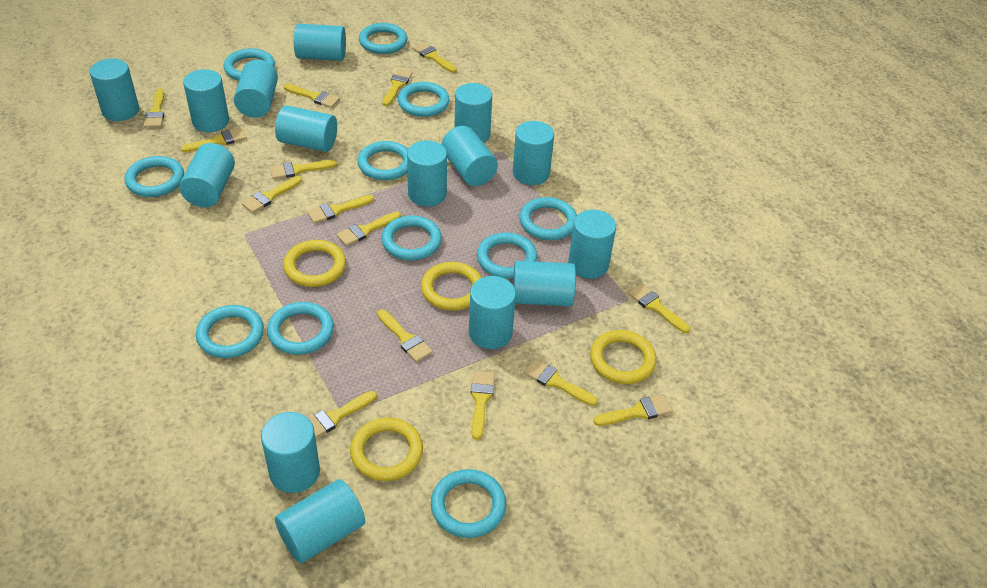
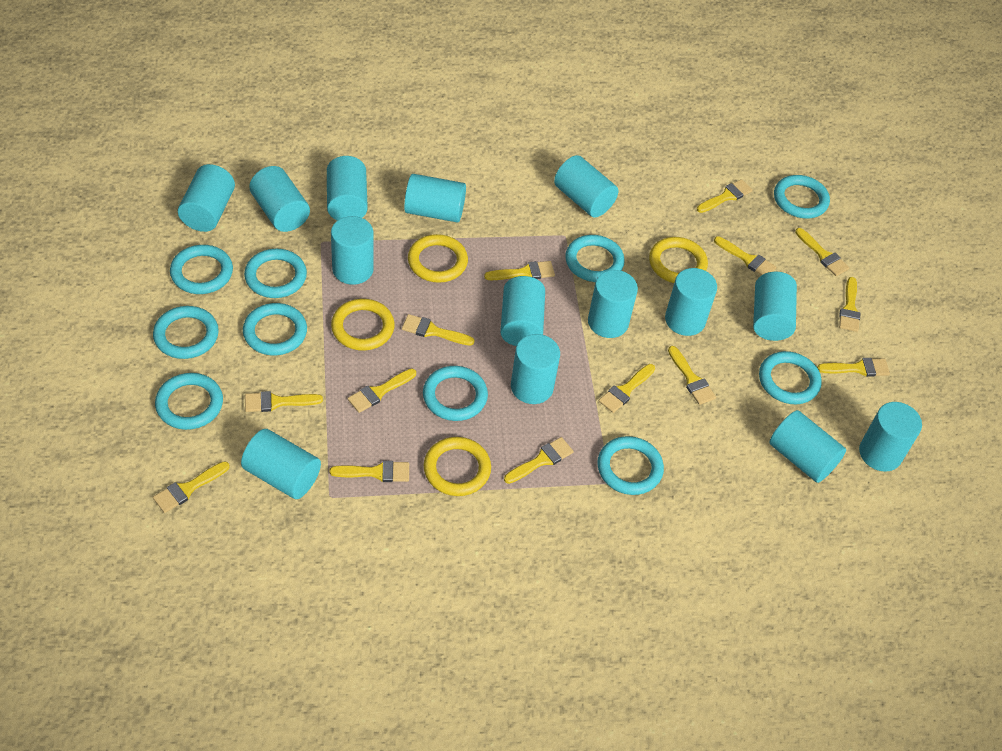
turquoise cylinder: [90,59,139,121] [179,143,235,207] [183,69,229,132] [234,60,278,118] [261,412,320,493] [275,105,337,152] [275,479,365,563] [294,24,346,61] [407,140,447,207] [441,126,498,186] [454,83,492,143] [469,276,516,349] [513,121,554,185] [513,261,576,306] [568,209,616,279] = 15 -> [178,164,235,232] [241,429,321,499] [249,166,310,232] [327,156,368,221] [331,216,374,285] [404,174,466,222] [500,276,545,346] [511,334,560,404] [554,155,618,218] [588,270,638,338] [665,268,717,336] [753,272,797,341] [769,410,846,483] [859,402,922,472] = 14
turquoise ring: [124,156,184,197] [196,305,264,358] [224,48,275,81] [267,302,334,355] [358,141,408,180] [359,23,407,54] [381,215,442,260] [398,82,450,117] [431,469,506,538] [477,232,538,279] [519,197,577,240] = 11 -> [153,306,219,359] [155,373,223,430] [170,245,233,294] [243,303,307,355] [244,249,307,298] [423,366,488,421] [565,235,625,282] [597,436,664,495] [759,351,822,404] [774,175,830,218] = 10
yellow brush: [144,88,164,128] [181,128,247,152] [241,176,302,213] [270,160,337,179] [284,84,340,108] [307,195,374,224] [309,391,377,439] [337,212,401,246] [377,310,433,362] [383,69,413,106] [412,42,457,73] [471,371,495,440] [524,359,598,406] [593,394,673,426] [628,283,690,333] = 15 -> [153,461,230,513] [245,391,323,412] [329,461,409,482] [348,368,416,413] [402,314,475,346] [484,261,555,280] [504,437,574,484] [599,364,655,413] [668,346,716,405] [697,179,753,213] [714,236,777,275] [795,228,849,276] [817,358,890,377] [839,277,860,332] = 14

